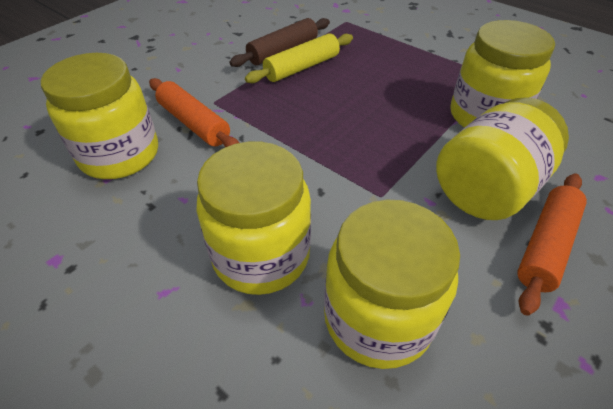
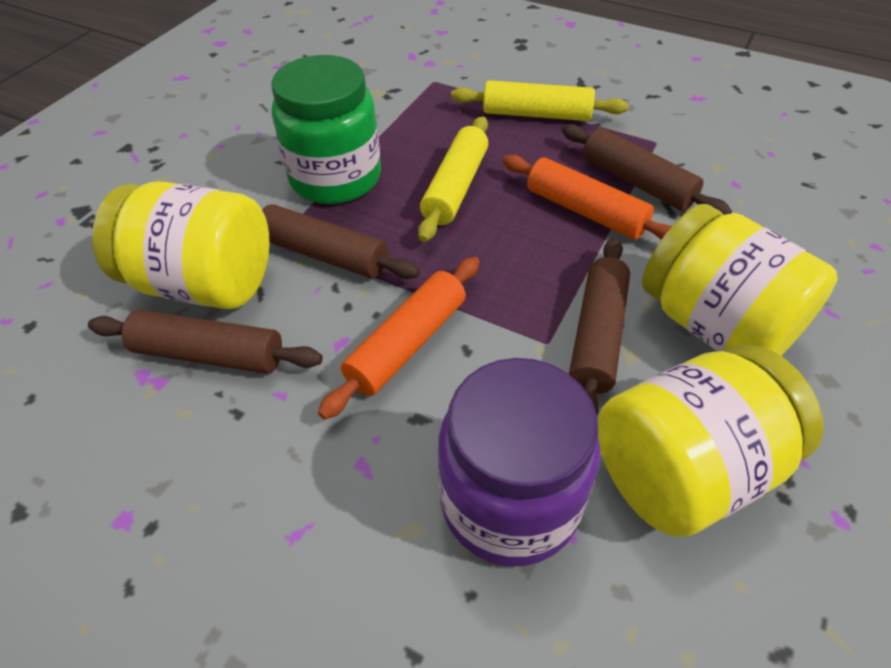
brown rolling pin: [229,18,330,67] = 1 -> [88,310,323,374] [262,204,420,279] [562,124,732,215] [569,238,630,415] = 4
green jar: none = 0 -> [271,55,381,204] = 1
purple jar: none = 0 -> [438,358,601,566] = 1
yellow jar: [41,53,158,179] [196,141,311,295] [324,200,460,369] [436,97,569,220] [451,20,555,128] = 5 -> [92,182,270,309] [598,345,823,537] [642,204,837,356] = 3
yellow rolling pin: [245,34,353,83] = 1 -> [418,116,488,242] [451,80,629,121] = 2

